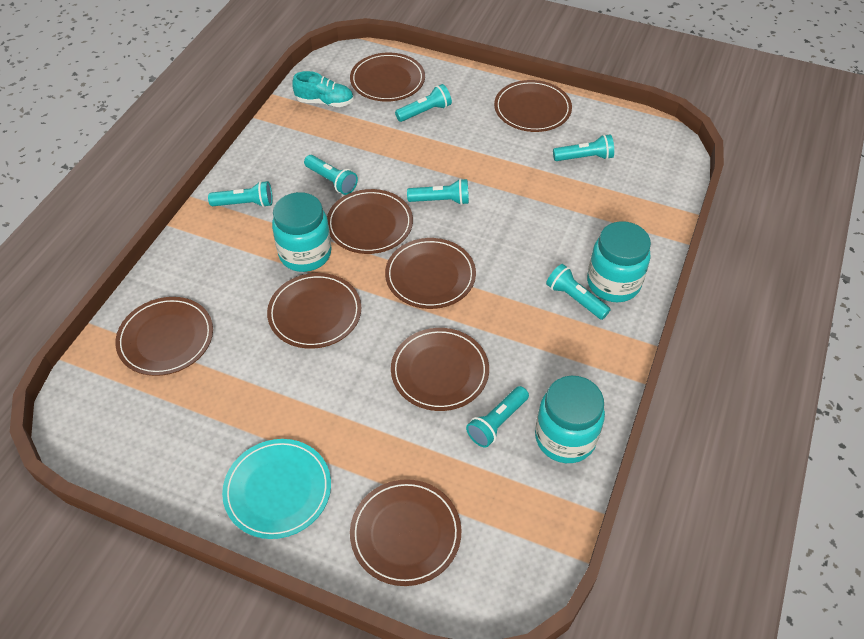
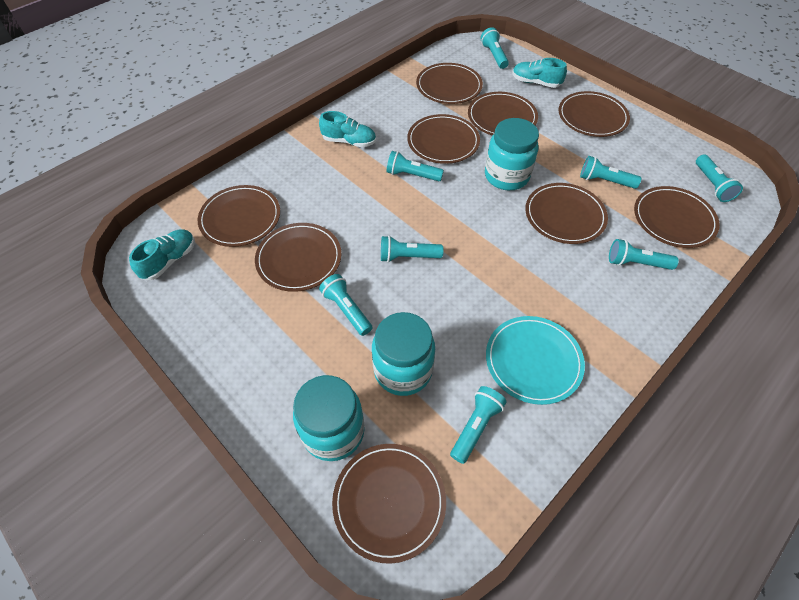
brown plate: [115,297,213,376] [267,273,361,349] [327,189,413,254] [350,53,425,102] [350,479,461,586] [385,238,476,309] [391,328,489,411] [494,80,572,132] = 8 -> [198,185,280,247] [255,223,341,292] [332,444,446,564] [407,114,480,164] [416,63,483,104] [468,92,538,135] [525,183,608,244] [558,91,630,137] [634,186,720,248] = 9
turquoise flashlight: [208,181,273,207] [304,155,358,195] [395,84,452,122] [407,179,469,205] [466,386,529,448] [546,264,611,320] [553,134,614,161] = 7 -> [319,274,372,336] [381,236,444,262] [387,151,444,181] [450,386,507,464] [481,27,509,69] [580,156,642,189] [609,239,679,270] [696,154,743,202] = 8
turquoise shoe: [292,71,354,107] = 1 -> [129,229,195,280] [319,111,376,147] [513,58,567,88] = 3

